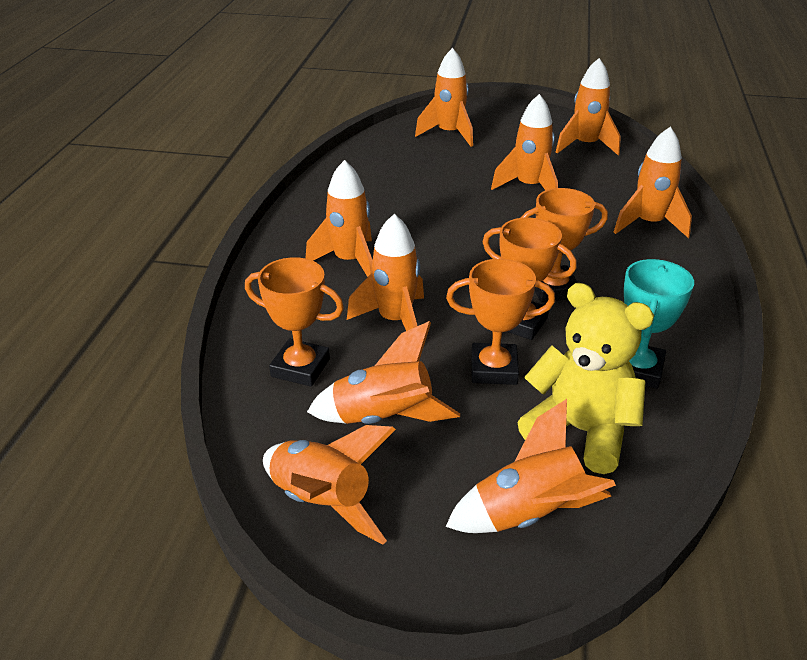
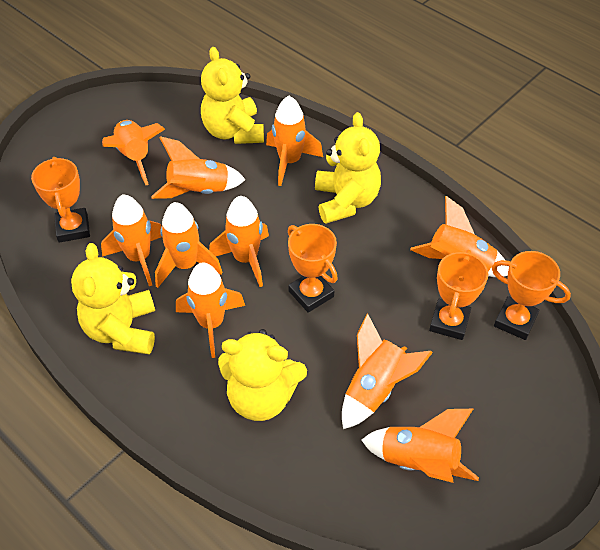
orange rocket: [263,425,396,544] [306,160,373,277] [307,321,460,424] [347,214,424,331] [415,48,473,147] [446,399,616,533] [491,94,558,190] [556,58,621,156] [614,127,692,238] = 9 -> [101,194,162,286] [102,120,165,185] [151,136,245,199] [155,202,222,288] [176,262,245,358] [209,196,269,287] [266,96,323,186] [342,314,433,429] [362,409,479,483] [410,196,509,277] = 10
turquoise trophy: [624,259,694,389] = 1 -> none = 0
yellow teddy bear: [517,283,654,474] = 1 -> [71,243,155,354] [201,47,264,144] [218,329,307,421] [315,112,381,224] = 4

